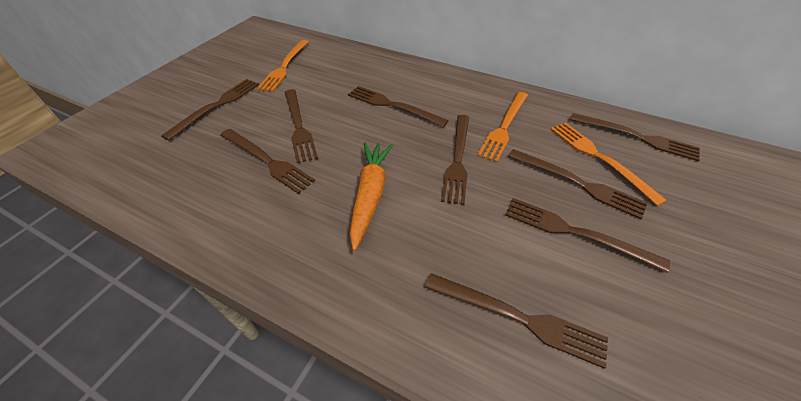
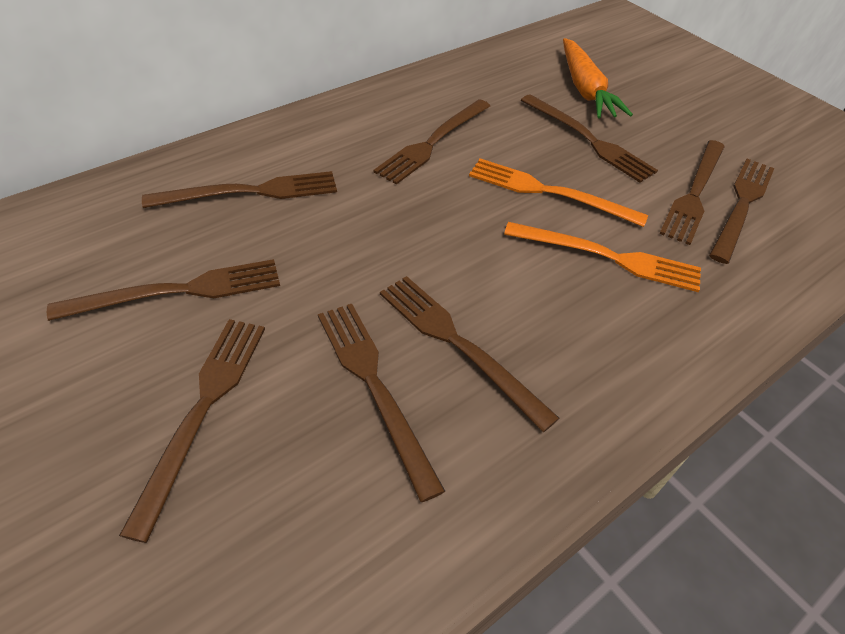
orange fork: [257,40,309,92] [477,92,528,162] [550,122,667,206] = 3 -> [469,158,648,227] [504,222,701,292] = 2

